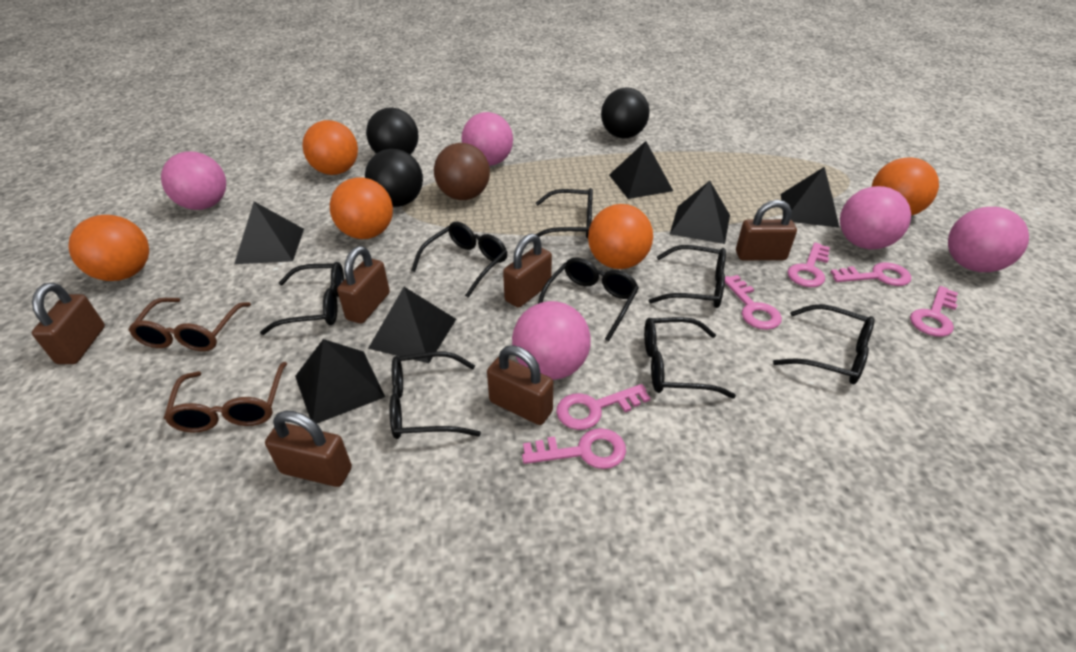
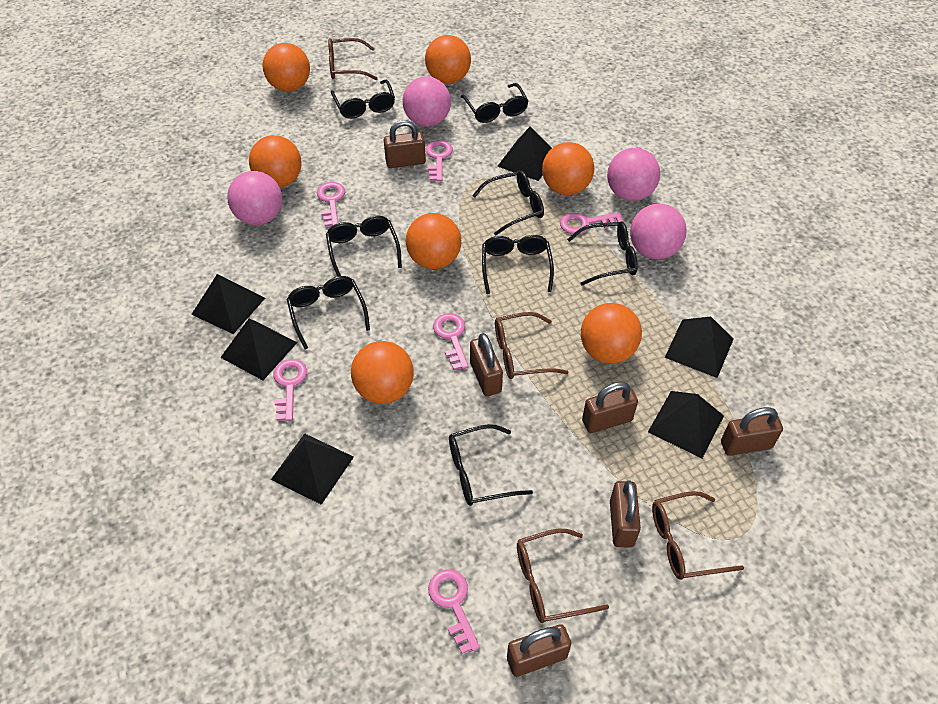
black ball: [365,149,423,207] [366,108,418,154] [601,88,650,138] = 3 -> none = 0
brown ball: [434,143,490,200] = 1 -> none = 0
brown glasses: [128,298,251,351] [164,362,287,432] = 2 -> [328,38,378,80] [495,312,569,379] [517,529,609,623] [652,491,744,580] = 4
orange ball: [68,215,149,281] [302,120,358,175] [330,178,393,239] [588,204,653,269] [872,157,939,216] = 5 -> [249,135,302,188] [262,43,310,92] [351,341,414,404] [406,213,461,269] [425,35,471,84] [542,142,594,195] [581,303,642,363] = 7
pink ball: [161,151,226,210] [461,112,513,166] [512,301,590,380] [840,186,911,249] [948,207,1029,272] = 5 -> [227,171,282,225] [403,76,451,127] [607,148,660,201] [630,204,687,259] = 4

